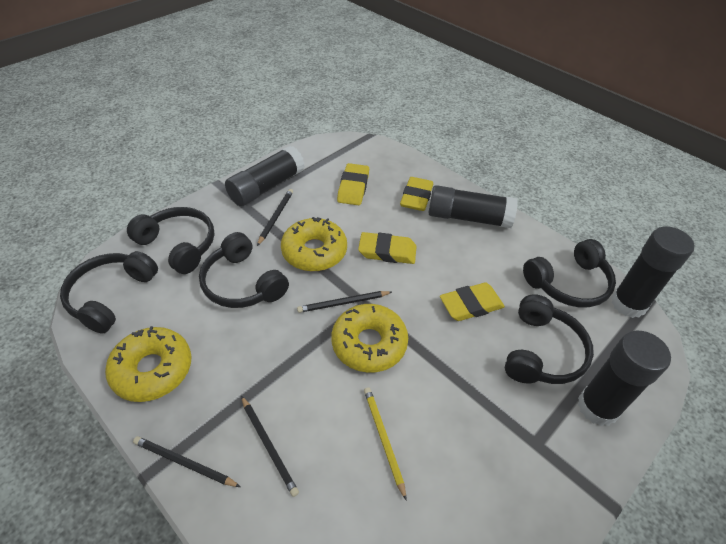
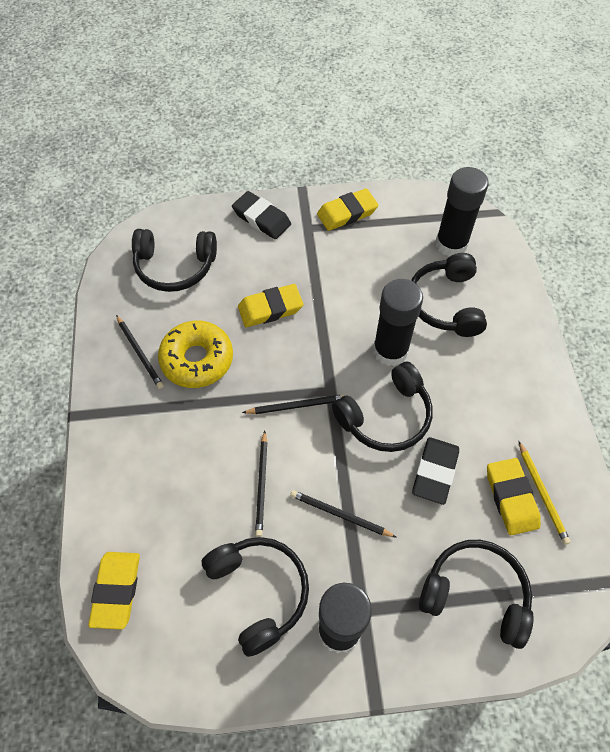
black eraser: none = 0 -> [232,191,291,239] [412,437,459,505] = 2
black glue stick: [225,145,305,206] [428,185,518,228] [578,331,671,426] [611,226,694,318] = 4 -> [318,583,372,653] [373,279,423,366] [435,167,489,257] = 3
yellow donut: [105,326,191,402] [281,217,347,271] [331,304,408,373] = 3 -> [158,321,233,388] = 1

